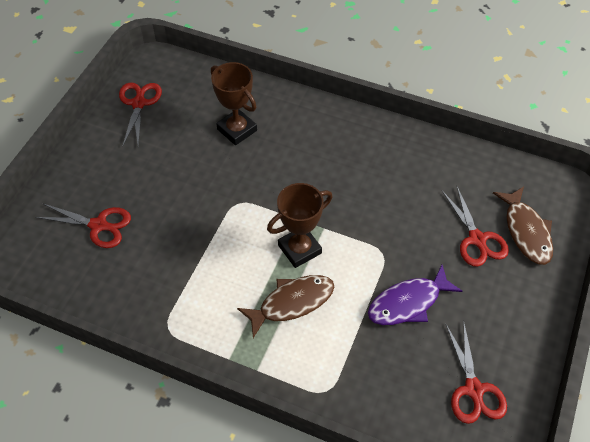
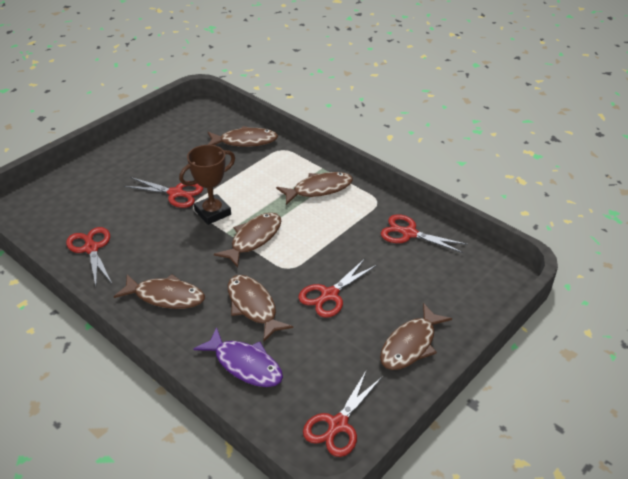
brown fish: [237,275,334,338] [493,187,553,265] = 2 -> [114,274,205,309] [208,126,278,147] [214,212,281,267] [228,275,293,341] [276,172,353,205] [380,303,452,370] = 6
brown trophy: [211,62,257,145] [267,183,333,268] = 2 -> [179,145,235,225] = 1
red scissors: [35,203,131,248] [119,83,162,147] [442,186,509,267] [446,321,507,424] = 4 -> [66,227,112,286] [124,177,203,208] [298,259,377,318] [303,371,382,457] [381,214,468,253] = 5

